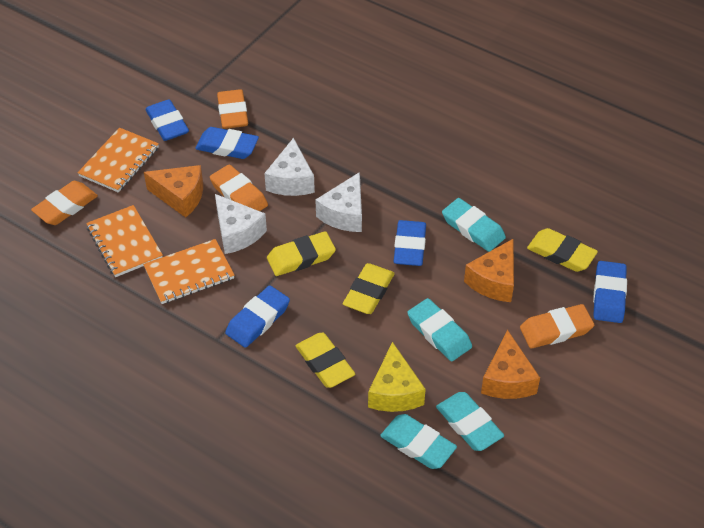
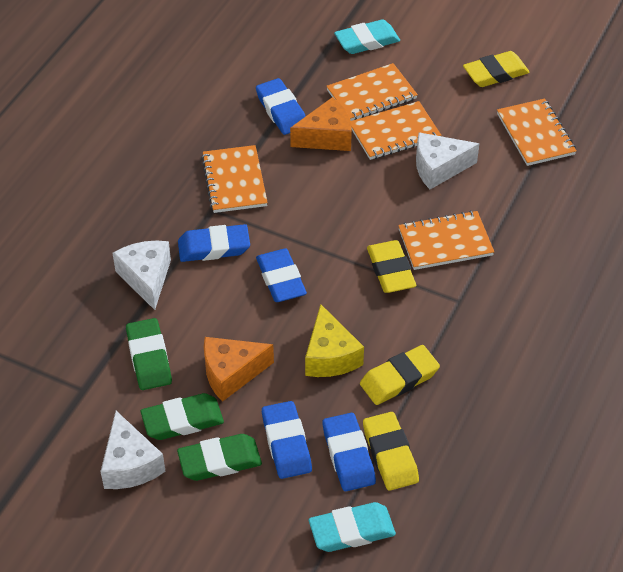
green eraser: none = 0 -> [126,318,172,390] [140,393,224,440] [177,434,262,481] = 3
orange cheese: [144,165,203,217] [464,239,514,302] [481,330,540,399] = 3 -> [204,337,274,402] [290,97,352,151] = 2
orange eraser: [31,181,98,225] [210,165,268,211] [217,89,248,129] [520,304,594,348] = 4 -> none = 0
orange notebook: [78,128,159,192] [86,205,163,277] [143,239,235,304] = 3 -> [201,145,268,213] [326,63,418,121] [351,101,441,160] [398,210,494,270] [497,99,577,166] = 5
turquoise eraser: [380,414,457,469] [407,298,472,361] [436,392,504,451] [442,198,506,252] = 4 -> [309,502,396,552] [334,19,400,54] = 2

